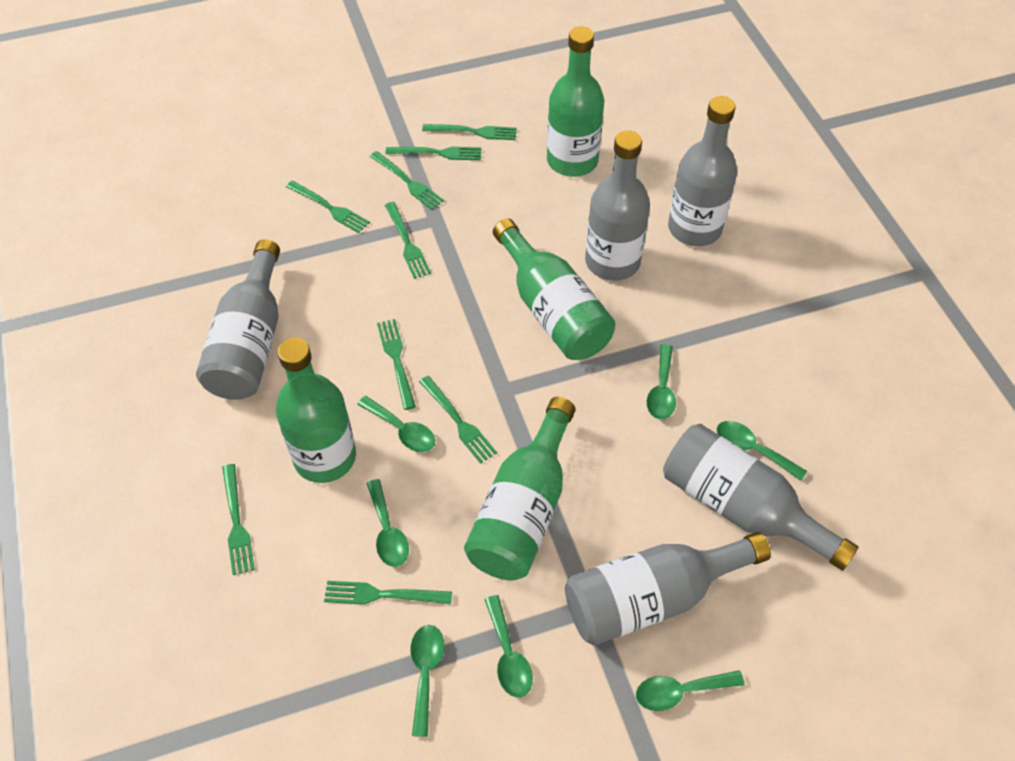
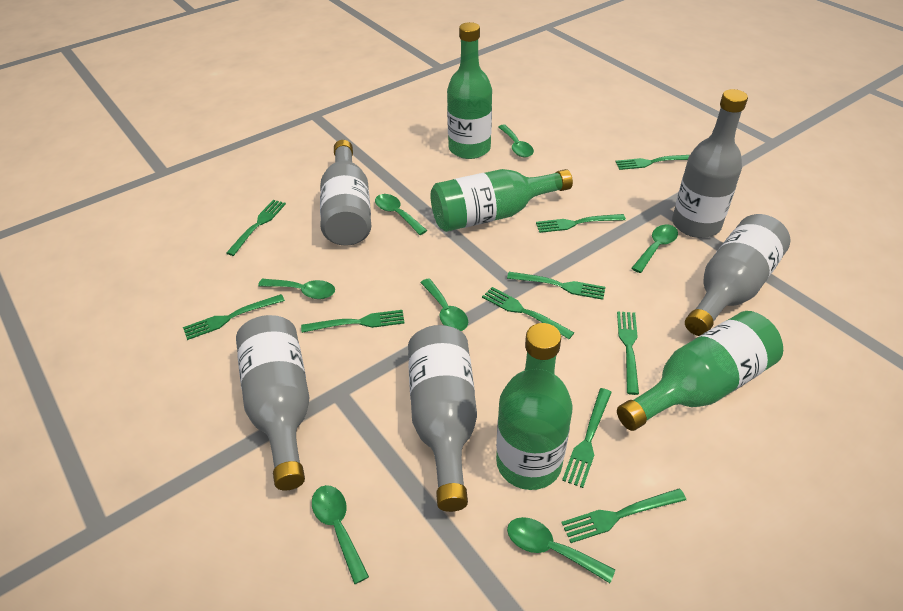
green fork: [222,464,255,575] [286,181,370,233] [324,581,452,605] [370,151,444,210] [377,319,416,410] [385,202,431,279] [386,147,482,160] [419,376,497,464] [422,124,517,140] = 9 -> [183,294,285,340] [226,200,286,256] [301,310,404,333] [482,287,574,339] [507,272,605,300] [536,214,626,233] [561,488,686,543] [562,388,612,488] [615,155,689,170] [617,311,639,395] = 10

